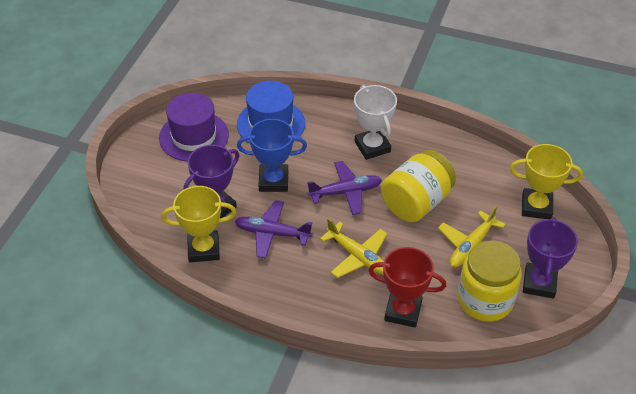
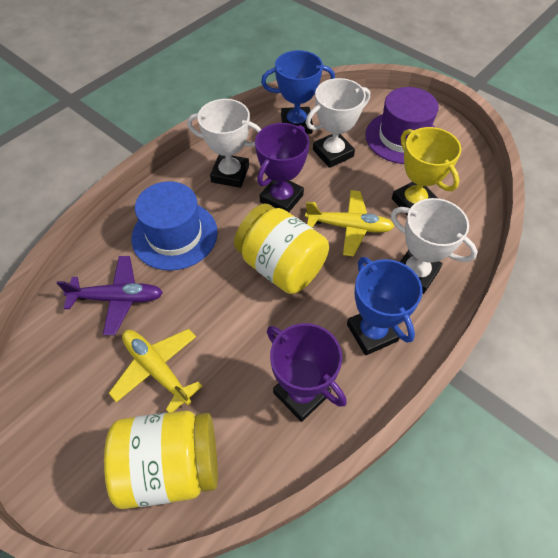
blue trophy: [237,119,307,192] = 1 -> [261,50,335,134] [347,257,422,356] = 2
purple plane: [235,200,312,258] [307,161,382,215] = 2 -> [57,256,163,335] = 1
red trophy: [368,247,446,328] = 1 -> none = 0
white trophy: [354,85,397,160] = 1 -> [187,99,262,188] [306,78,370,168] [391,198,478,294] = 3
yellow trophy: [161,186,236,262] [510,144,583,219] = 2 -> [392,127,461,215] = 1

